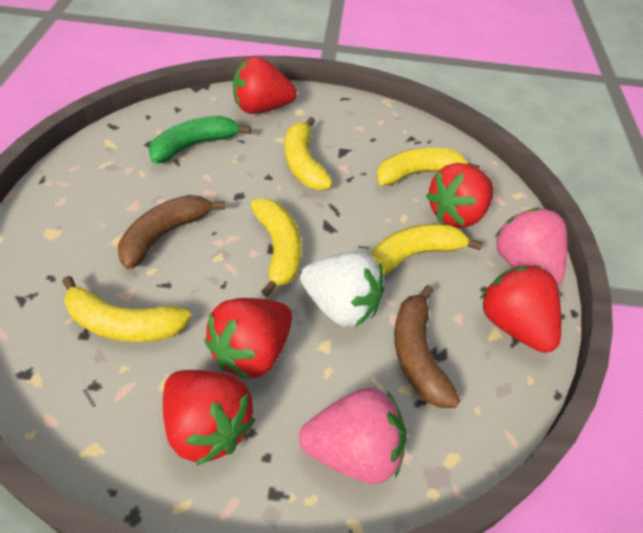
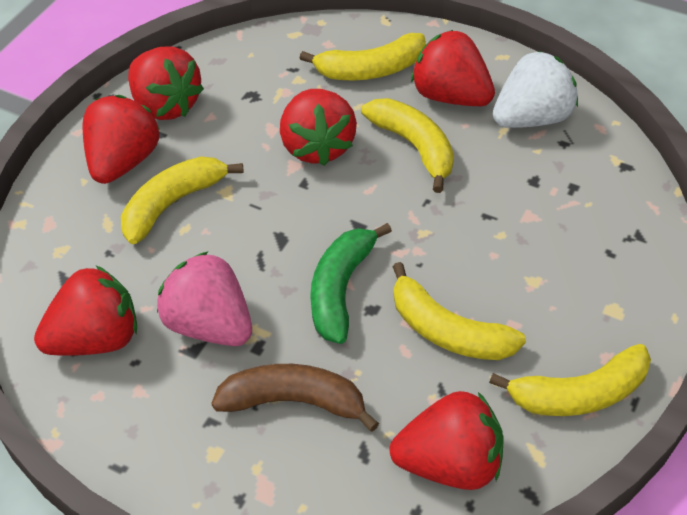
brown banana: [118,195,226,269] [394,285,460,408] = 2 -> [211,364,379,432] = 1
pink strawberry: [299,388,407,484] [495,208,568,285] = 2 -> [157,251,252,346] = 1
red strawberry: [163,370,255,466] [205,298,292,380] [233,56,297,114] [426,163,494,228] [480,265,561,353] = 5 -> [34,265,137,356] [83,95,159,184] [128,47,204,120] [280,89,357,166] [390,391,504,490] [411,30,495,106] = 6

